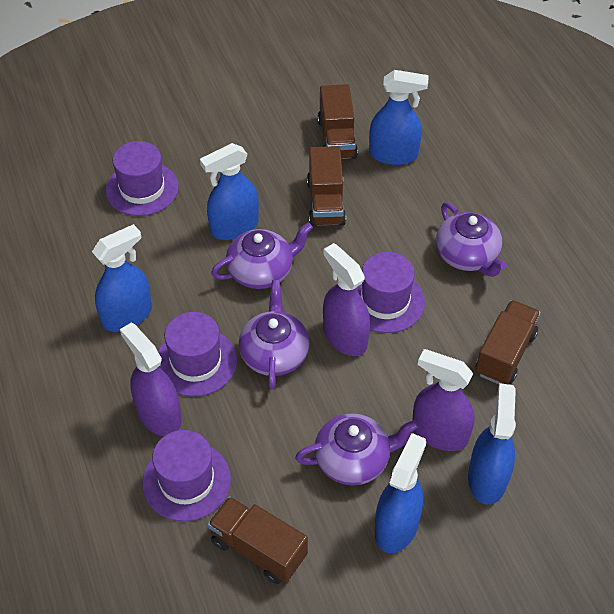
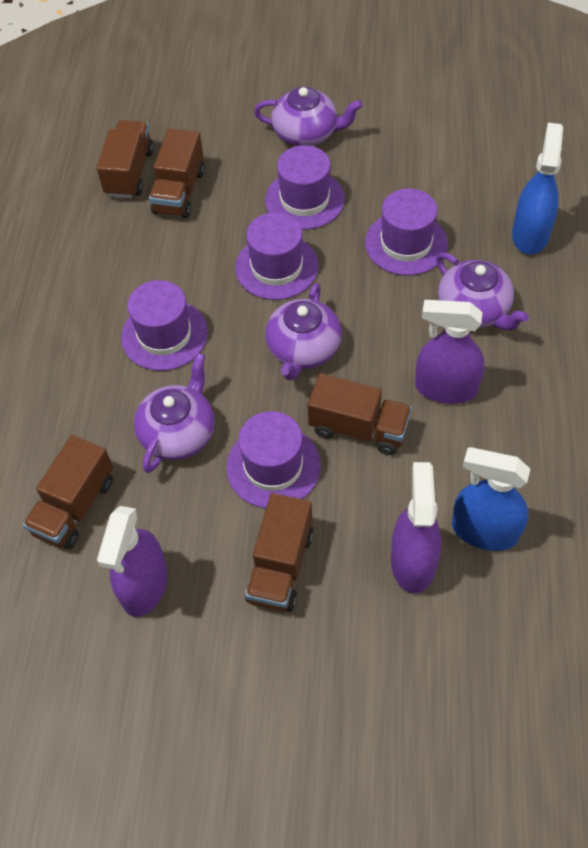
blue spray bottle: [92,224,152,332] [200,143,259,240] [369,70,429,165] [375,433,426,553] [468,383,516,505] = 5 -> [452,447,530,551] [512,123,563,255] = 2
brown truck: [208,496,308,584] [307,146,346,226] [318,84,358,159] [475,300,541,384] = 4 -> [23,435,113,549] [97,120,154,198] [149,128,205,218] [245,493,314,612] [308,373,412,455] = 5
purple hat: [106,141,179,216] [142,430,231,521] [158,312,237,397] [357,252,425,333] = 4 -> [121,280,208,371] [226,411,321,508] [235,212,319,300] [265,145,345,230] [365,189,448,275] = 5

